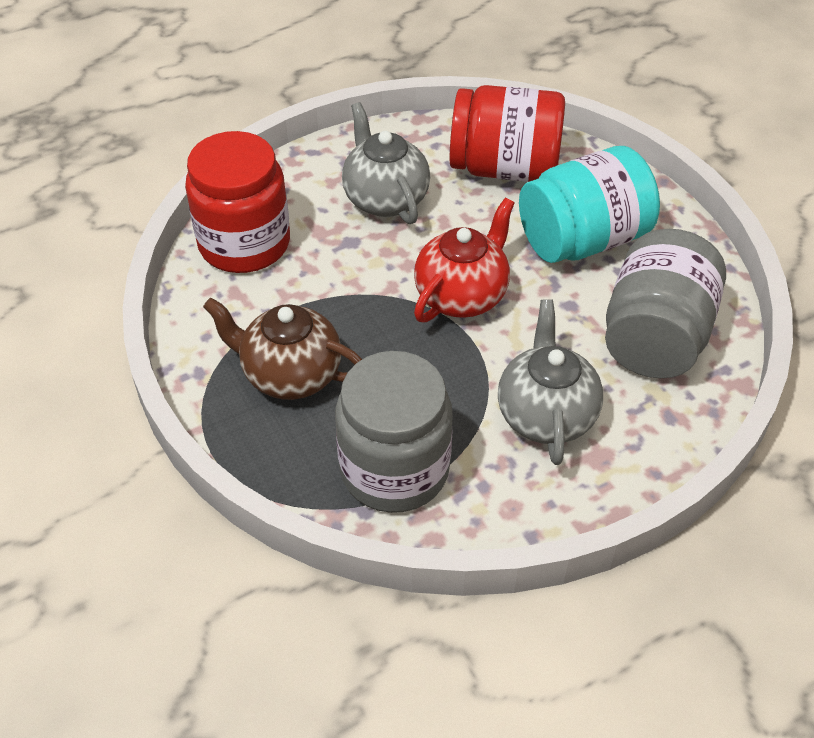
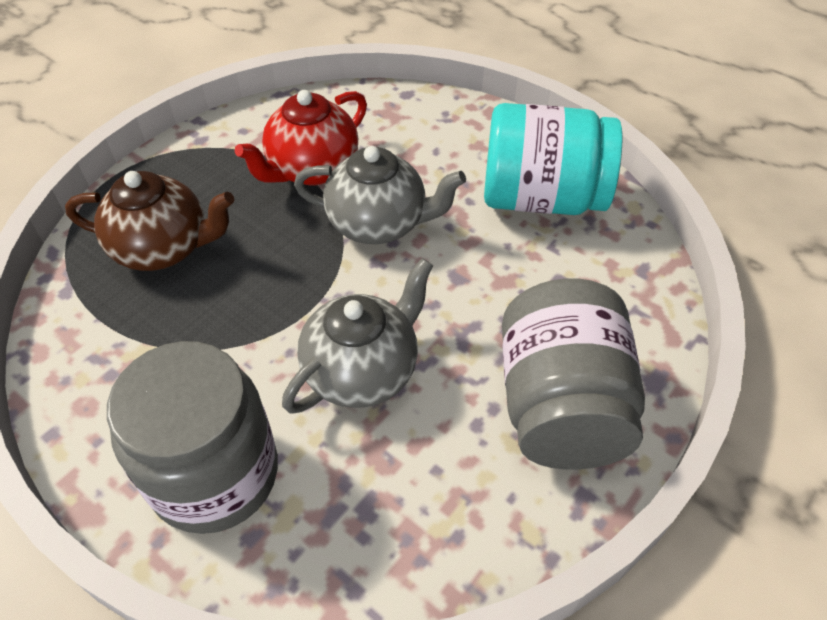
red jar: [185,131,290,273] [450,85,565,182] = 2 -> none = 0

